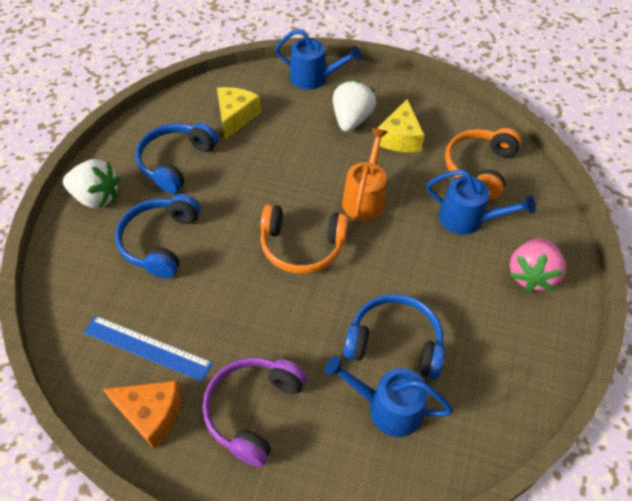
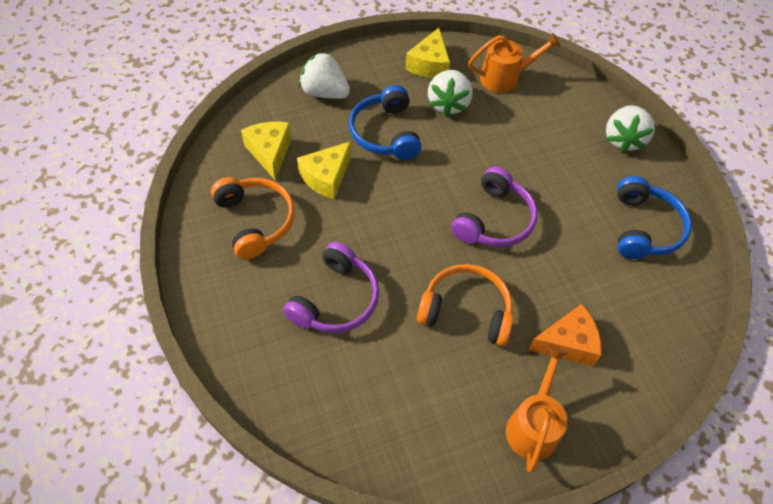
blue headphones: [115,194,201,278] [135,123,218,194] [343,294,445,379] = 3 -> [349,85,422,160] [617,176,692,259] = 2
blue ruler: [83,316,213,382] = 1 -> none = 0
blue watering can: [275,29,361,90] [324,356,453,437] [427,170,536,235] = 3 -> none = 0
orange watering can: [342,128,388,221] = 1 -> [468,33,561,93] [506,345,568,473] = 2
pink strawberry: [510,238,566,292] = 1 -> none = 0
purple headphones: [202,357,307,467] = 1 -> [283,242,379,333] [451,167,537,247] = 2
white strawberry: [63,159,120,208] [333,80,376,132] = 2 -> [299,52,350,99] [428,70,473,117] [606,105,655,153] = 3
yellow cheese: [217,87,261,140] [377,99,424,152] = 2 -> [241,122,292,180] [297,141,351,199] [405,28,450,78] = 3

